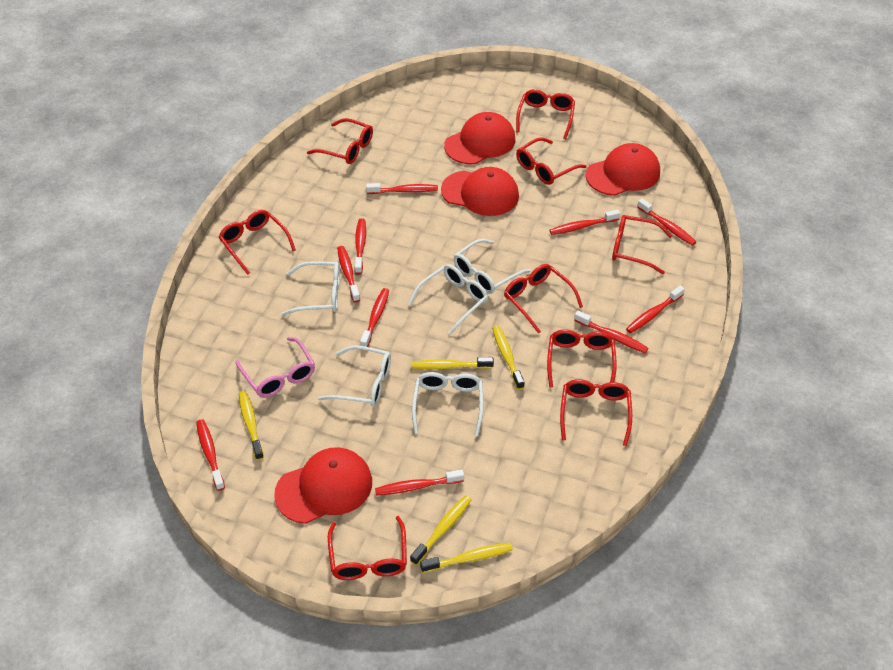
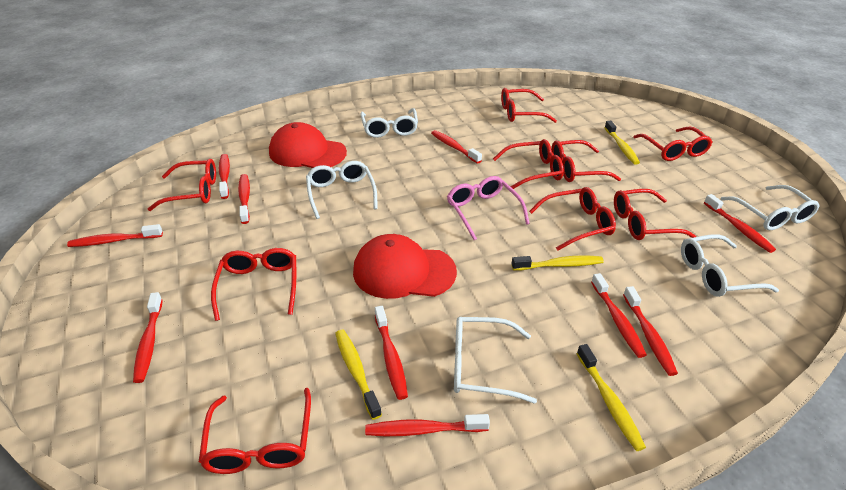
red cap: [274,447,372,524] [441,167,519,216] [444,112,515,164] [585,143,660,196] = 4 -> [269,122,347,168] [353,234,457,299] = 2
yellow toothbrush: [239,391,264,460] [410,495,471,565] [411,357,494,369] [420,543,513,573] [492,326,525,390] = 5 -> [335,330,382,420] [511,255,604,271] [576,344,646,451] [604,121,640,165] = 4

